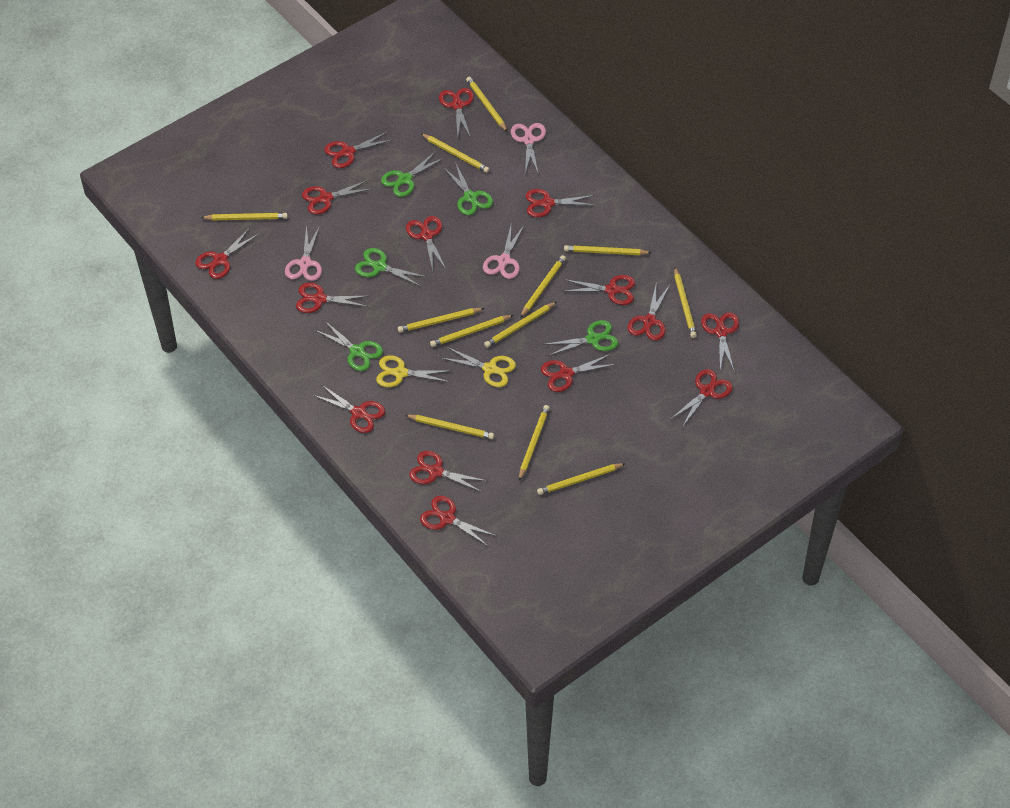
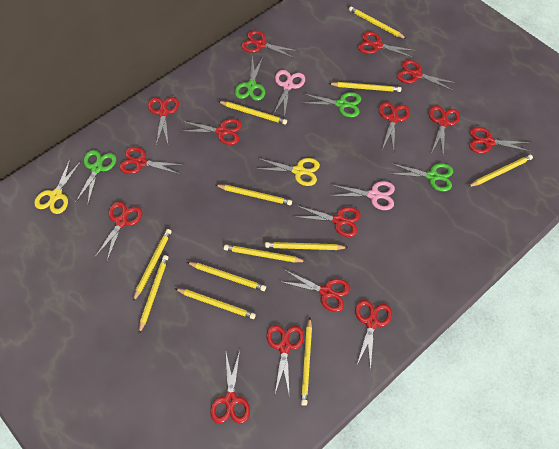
green scissors: [315,321,383,371] [355,248,426,286] [381,151,444,197] [443,162,493,215] [543,320,618,356] = 5 -> [75,150,116,203] [235,56,265,101] [302,92,361,117] [390,163,453,192] = 4
pink scissors: [285,225,322,281] [483,226,524,279] [511,123,546,175] = 3 -> [273,70,305,118] [330,181,395,210] = 2

